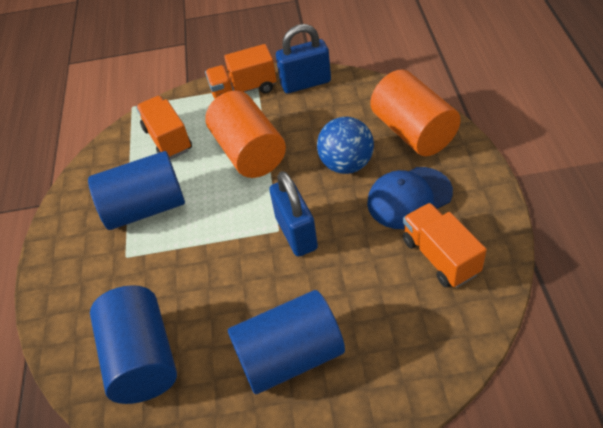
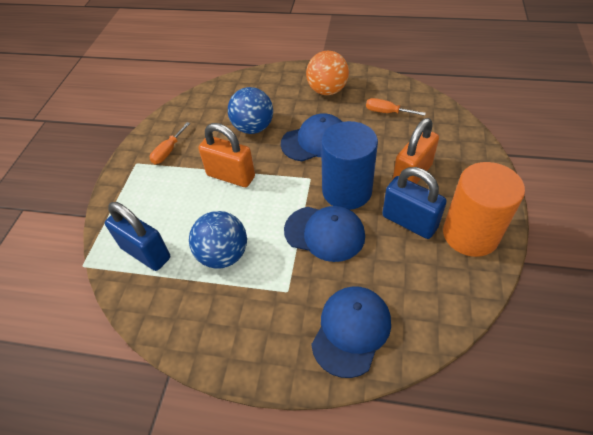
blue ball: [317,117,374,174] = 1 -> [189,211,247,269] [228,87,273,134] = 2
blue cap: [367,167,453,229] = 1 -> [281,113,342,161] [284,206,365,262] [311,286,391,378] = 3
blue cylinder: [88,151,185,230] [90,285,177,404] [228,290,345,394] = 3 -> [321,121,378,210] = 1
orange ball: none = 0 -> [306,51,349,95] = 1
orange cylinder: [205,91,286,178] [370,70,461,156] = 2 -> [443,162,525,257] = 1
orange padlock: none = 0 -> [198,123,255,187] [393,118,439,184] = 2
orange screwdriver: none = 0 -> [150,122,190,164] [366,98,426,116] = 2
orange truck: [136,96,192,160] [205,44,277,99] [403,203,487,288] = 3 -> none = 0

